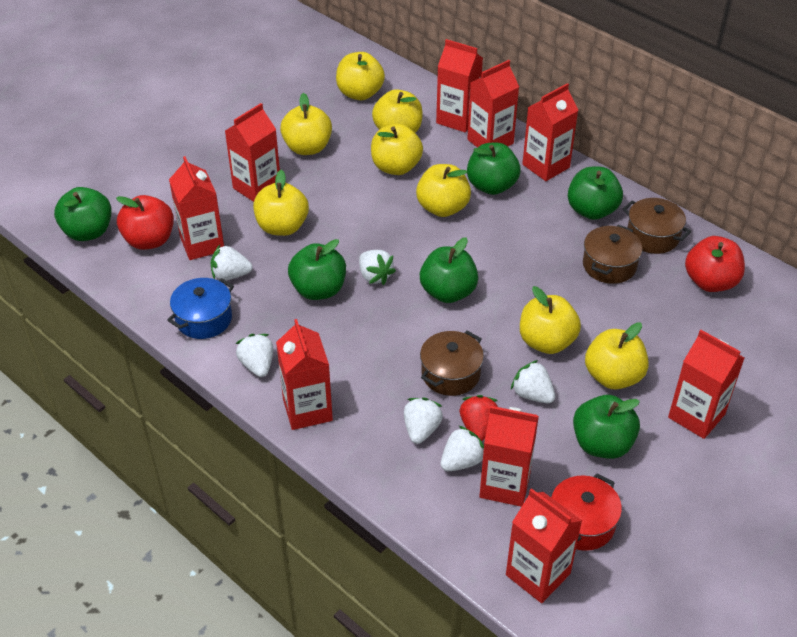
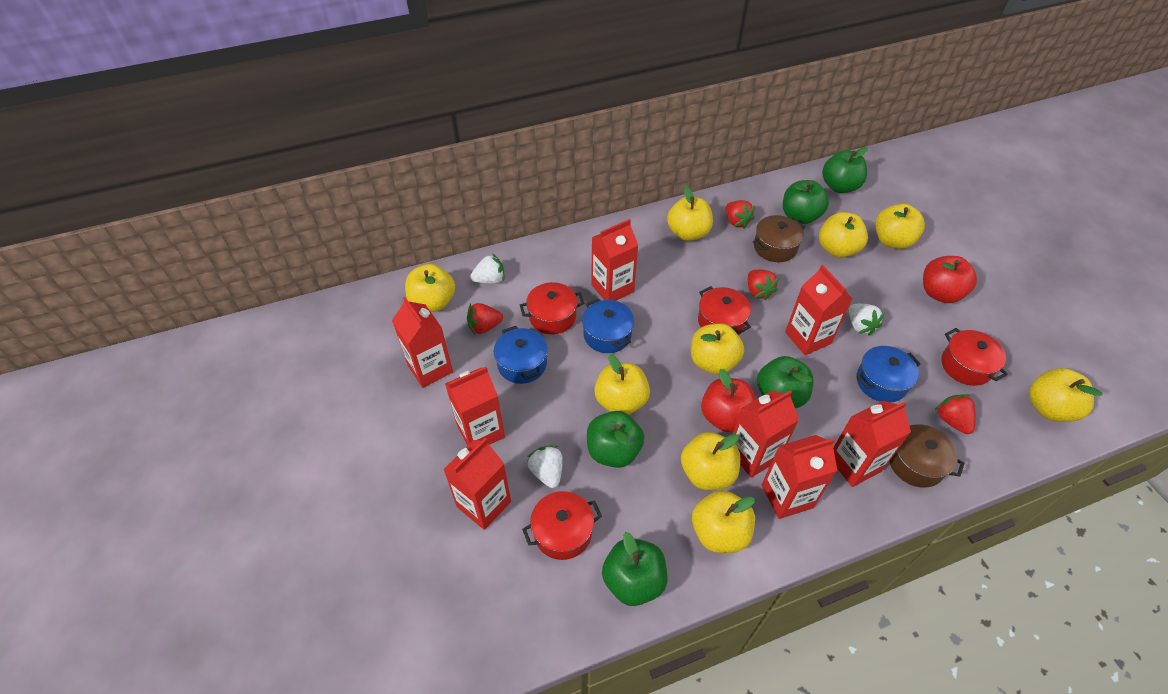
blue pot: [167,278,234,339] = 1 -> [494,326,548,384] [582,298,634,353] [857,346,921,403] = 3
brown pot: [420,330,484,396] [583,225,643,284] [623,198,691,254] = 3 -> [753,215,805,262] [889,424,965,488] = 2
green apple: [54,187,112,241] [288,239,346,300] [420,237,478,303] [467,143,521,195] [568,166,623,220] [573,395,640,459] = 6 -> [587,411,644,468] [602,532,667,606] [757,356,813,408] [783,180,829,224] [822,147,868,193] = 5
red carton: [169,156,224,260] [225,103,280,202] [276,319,333,430] [436,39,483,132] [467,60,519,148] [479,406,539,507] [506,488,582,603] [522,83,578,181] [668,330,745,439] = 9 -> [392,297,453,388] [443,438,511,530] [445,367,505,446] [591,219,638,301] [733,390,799,478] [762,435,837,519] [785,265,853,355] [833,401,911,487] = 8
red pot: [551,473,622,551] = 1 -> [520,282,584,334] [522,491,602,560] [698,286,751,335] [941,328,1008,386] = 4
red strawberry: [460,395,498,441] = 1 -> [467,303,503,334] [726,200,755,228] [748,270,779,300] [935,394,976,434] = 4
white strawberry: [211,245,252,280] [236,334,273,377] [359,250,396,285] [404,397,443,444] [441,426,484,471] [511,360,555,403] = 6 -> [470,254,504,284] [527,445,563,488] [849,304,885,336] = 3
yellow apple: [253,170,309,236] [280,93,332,155] [336,52,385,100] [371,124,423,175] [372,89,423,133] [416,164,471,217] [520,286,581,354] [585,322,649,389] = 8 -> [405,264,455,312] [594,354,650,415] [667,186,713,241] [681,432,740,490] [691,323,744,375] [692,490,755,553] [819,212,868,258] [875,204,925,249] [1029,368,1102,422] = 9

